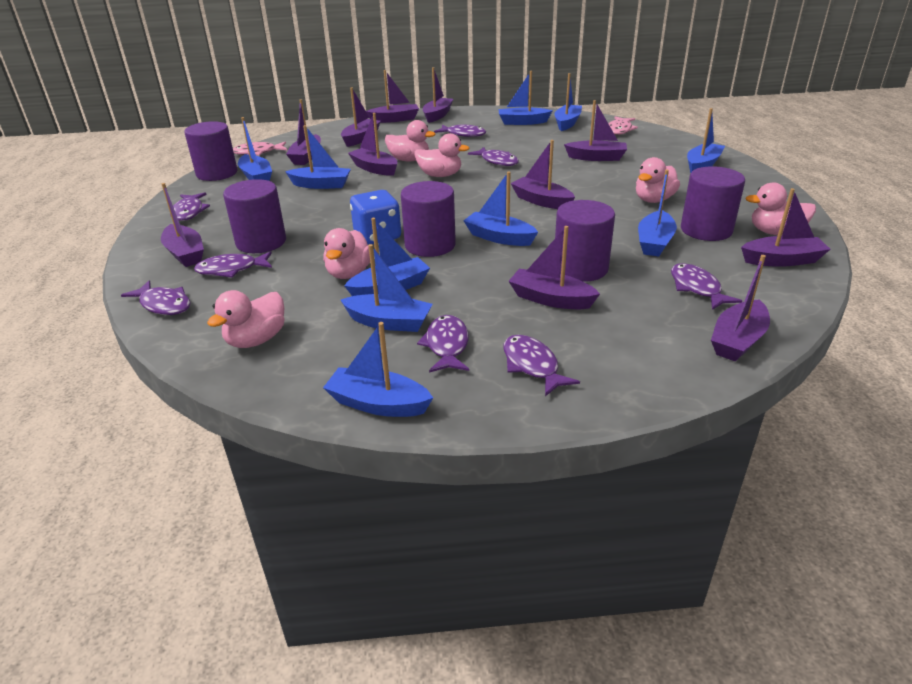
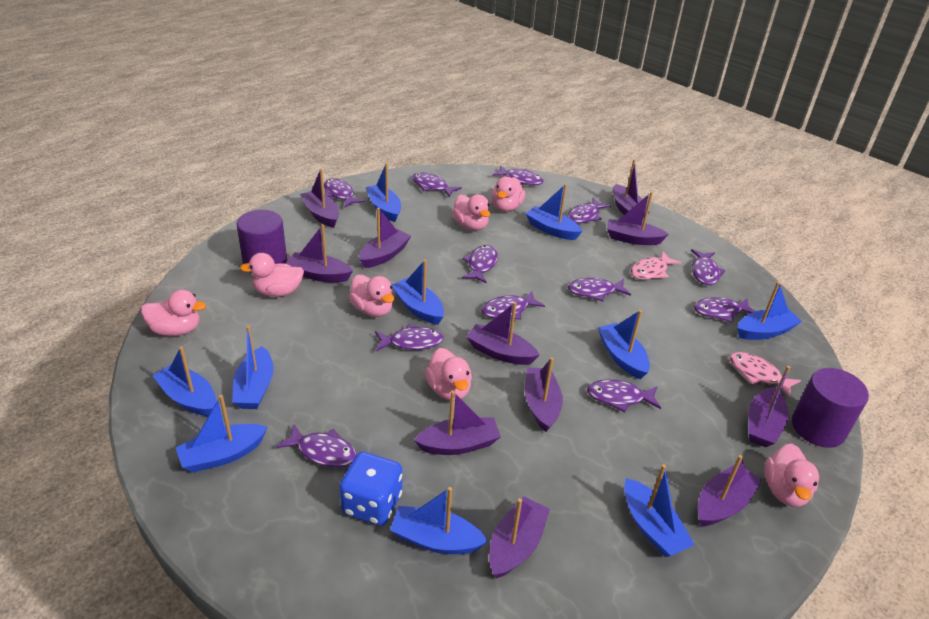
pink duck: [207,290,285,348] [323,228,370,279] [385,120,436,161] [415,133,470,177] [636,157,680,203] [746,182,816,235] = 6 -> [141,290,206,336] [240,253,304,297] [349,275,395,317] [425,348,472,401] [452,194,490,230] [491,177,525,211] [764,444,819,507] = 7
purple cylinder: [184,121,238,181] [223,179,286,253] [401,181,456,257] [555,200,615,282] [681,166,745,241] = 5 -> [237,210,287,272] [792,368,869,448] = 2
purple fish: [121,281,191,315] [170,193,210,221] [194,251,272,278] [417,315,469,373] [434,124,486,137] [468,147,519,166] [504,335,580,396] [671,263,742,310] = 8 -> [276,425,357,468] [324,178,364,208] [375,324,444,352] [412,173,462,197] [462,245,498,283] [481,291,545,319] [492,165,544,185] [567,198,611,223] [568,278,631,301] [587,379,661,412] [691,249,725,285] [694,297,755,322] = 12

